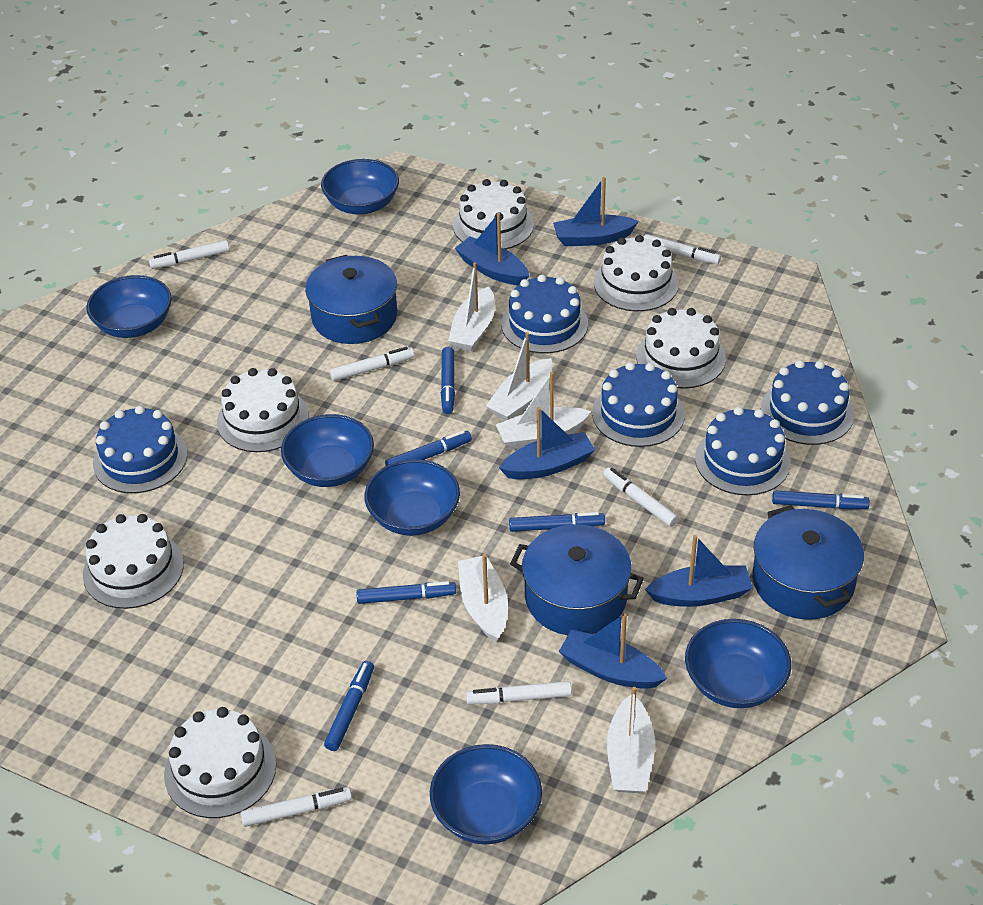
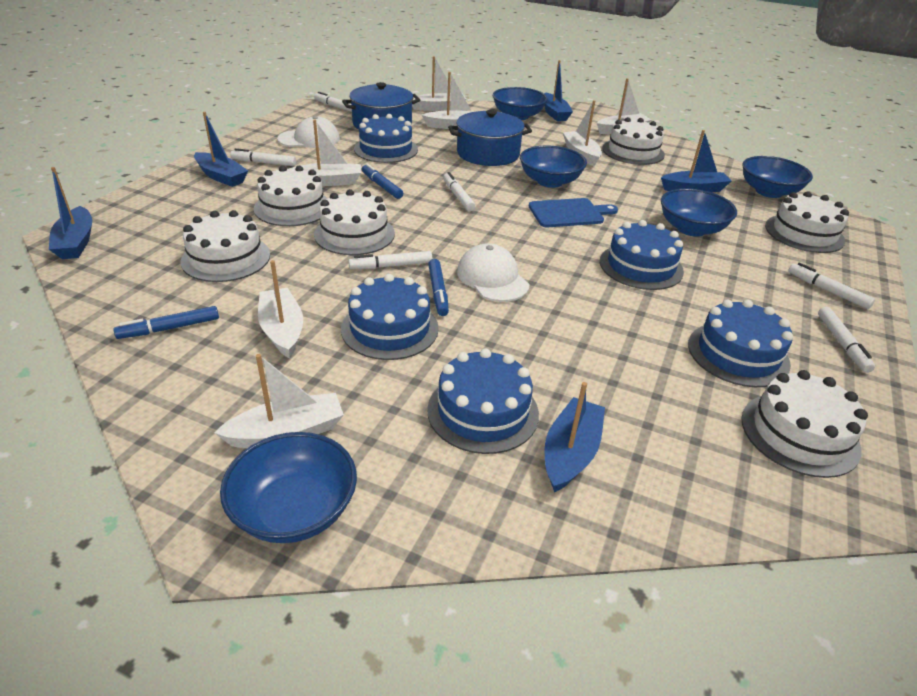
blue bowl: [86,275,172,338] [281,414,374,487] [321,159,399,214] [365,459,460,536] [430,744,542,844] [685,619,791,708] = 6 -> [220,432,357,543] [493,87,548,120] [520,146,587,188] [661,188,737,237] [742,156,813,198] = 5
blue cutting board: none = 0 -> [529,198,618,227] = 1
blue marker: [324,661,374,751] [356,581,456,604] [385,430,472,466] [441,347,455,414] [509,512,605,532] [772,490,870,509] = 6 -> [113,306,219,339] [362,164,403,199] [428,259,449,316] = 3
blue pot: [305,255,397,344] [510,524,644,635] [752,505,864,620] = 3 -> [342,82,420,130] [448,110,532,166] = 2
white boat: [448,262,495,352] [458,554,508,643] [486,332,553,421] [496,372,591,450] [607,687,655,793] = 5 -> [214,354,344,448] [258,260,303,359] [289,119,361,186] [412,56,466,111] [422,72,476,129] [563,100,602,166] [597,78,651,135] = 7
white cap: none = 0 -> [277,116,340,148] [457,243,530,302] = 2

